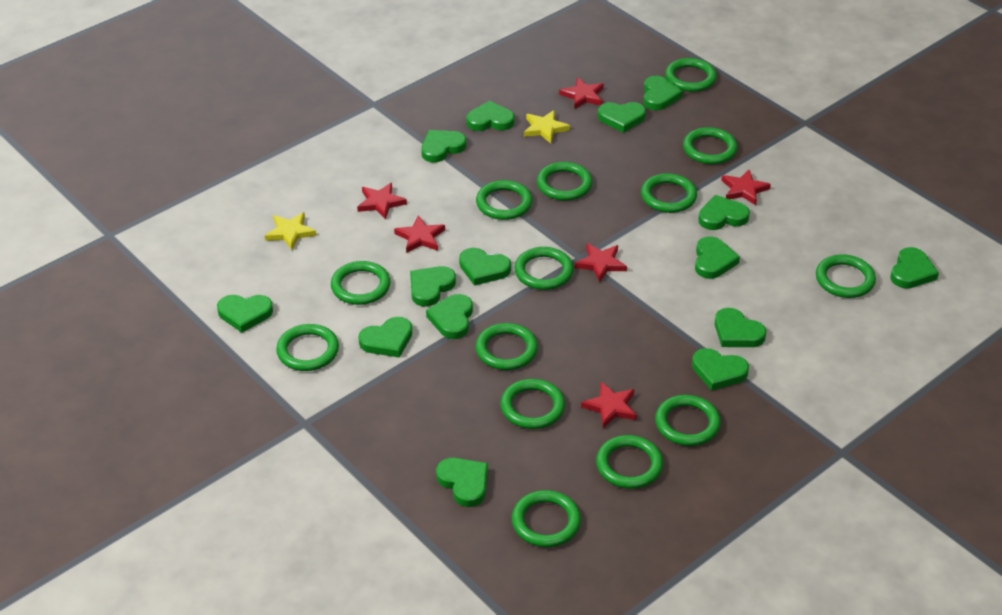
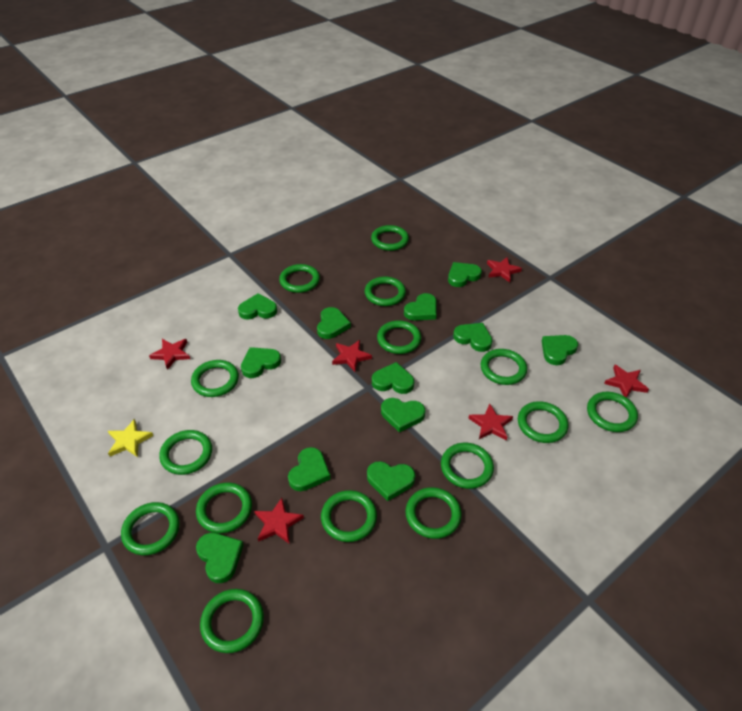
green heart: [217,295,273,333] [358,317,412,358] [410,266,456,307] [421,130,466,162] [426,294,473,339] [436,458,488,507] [459,248,511,286] [466,101,515,131] [598,102,646,133] [643,76,683,110] [692,348,749,391] [695,236,740,279] [698,195,750,230] [715,308,766,347] [890,247,939,289] = 15 -> [196,533,244,583] [238,293,277,319] [241,347,281,378] [288,447,331,491] [317,307,351,339] [367,461,415,501] [372,362,414,394] [381,398,425,432] [404,293,437,321] [448,262,482,287] [453,323,492,352] [542,335,578,365] = 12
green ring: [276,324,339,371] [331,261,391,305] [475,323,538,370] [476,180,532,220] [500,379,565,429] [512,490,581,547] [514,247,574,290] [537,162,592,201] [596,435,663,489] [641,173,697,213] [655,395,721,446] [665,58,717,92] [683,127,737,164] [816,254,876,298] = 14 -> [121,502,180,555] [159,430,212,475] [191,360,239,397] [196,483,252,533] [200,589,264,653] [279,264,320,293] [321,490,377,542] [365,276,406,306] [371,225,409,251] [377,320,421,354] [405,487,462,539] [441,443,494,489] [481,349,527,385] [518,401,568,443] [587,392,638,432] = 15
yellow star: [265,212,316,250] [524,110,570,144] = 2 -> [108,419,153,457] = 1

